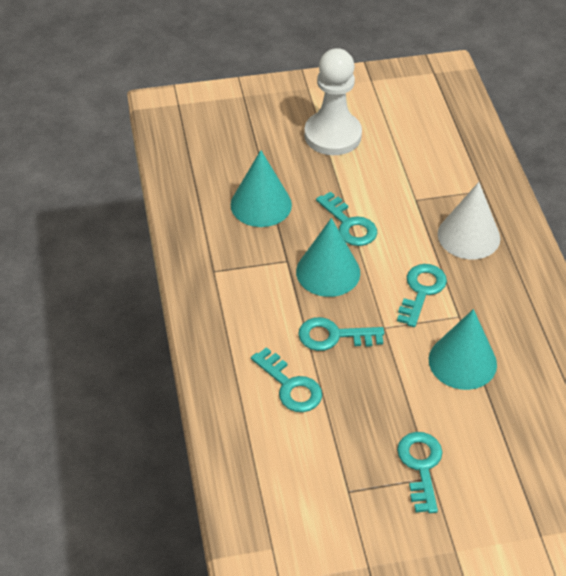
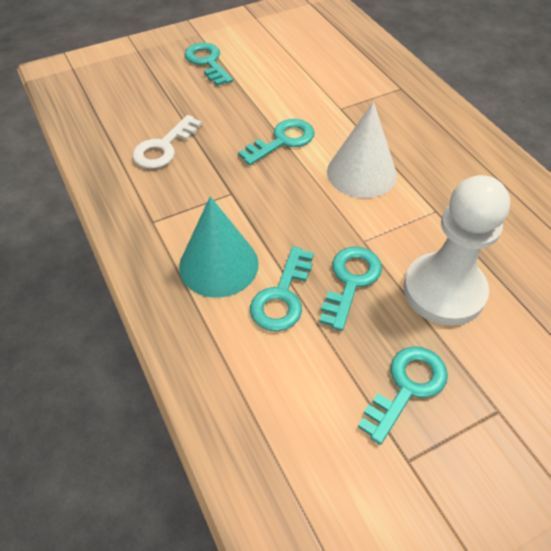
turquoise cone: [231,150,292,227] [296,218,360,297] [429,309,497,390] = 3 -> [179,196,259,298] = 1
white key: none = 0 -> [132,115,202,169] = 1

